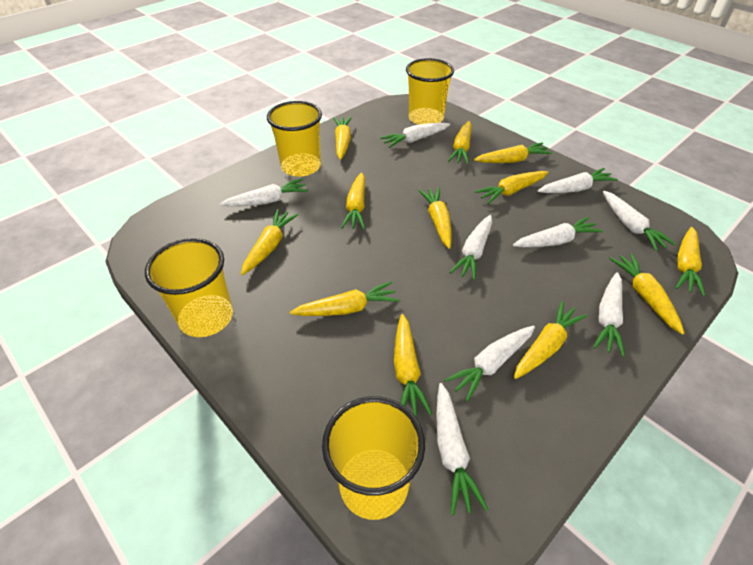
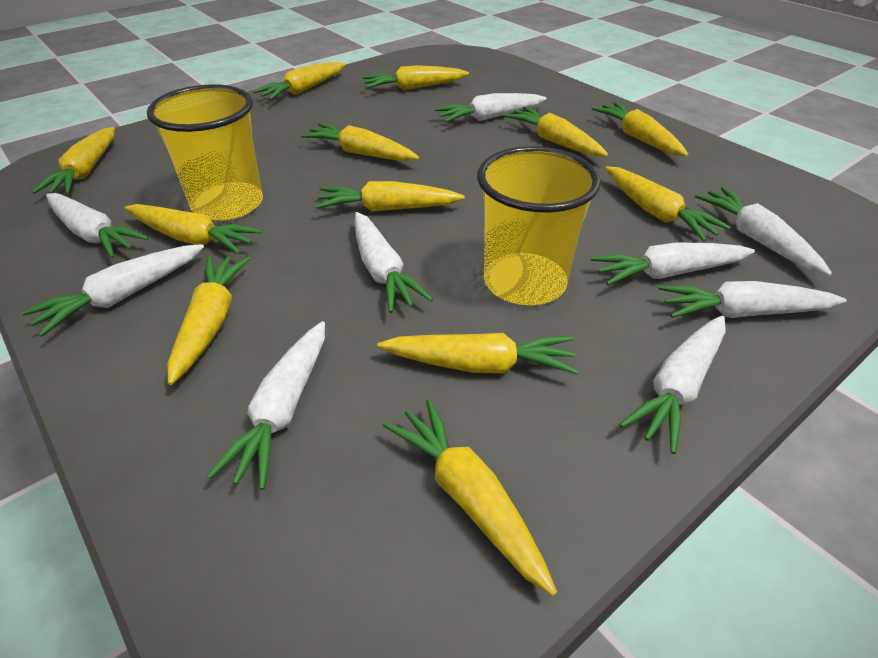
yellow cup: [145,238,233,337] [267,101,322,177] [322,396,425,520] [406,58,454,125] = 4 -> [147,84,263,221] [477,146,601,305] = 2

